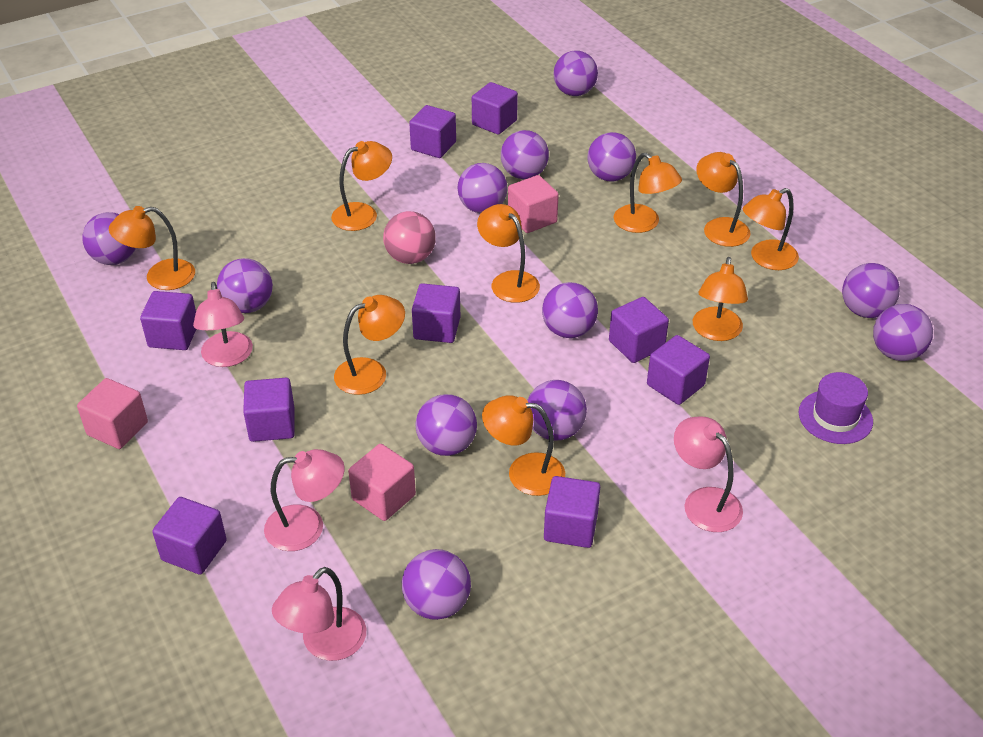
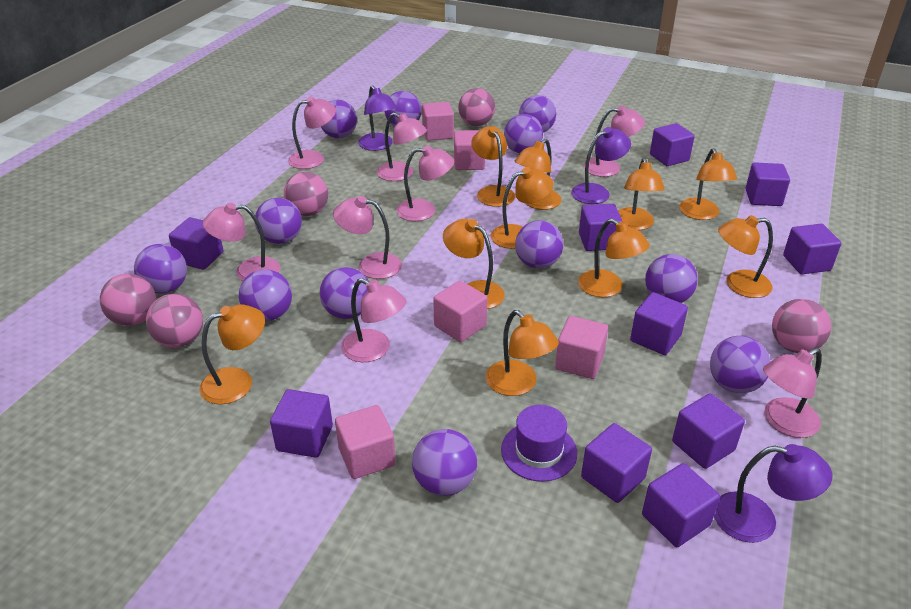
orange lamp: [109,206,195,290] [331,141,392,231] [334,295,405,395] [477,204,540,303] [482,395,565,496] [613,153,682,233] [693,257,748,341] [696,152,750,247] [743,188,799,270] = 9 -> [199,304,265,404] [443,219,505,309] [471,126,515,207] [486,310,559,396] [491,167,553,249] [515,139,561,210] [578,219,650,297] [618,158,665,230] [679,148,737,220] [718,215,773,298] = 10
pink ball: [383,211,436,264] = 1 -> [100,274,156,326] [146,294,203,348] [284,172,328,216] [458,88,495,126] [772,299,831,353] = 5
pink cube: [77,378,148,449] [348,444,416,521] [508,175,559,233] = 3 -> [335,405,396,479] [422,102,454,141] [433,281,488,342] [454,130,485,170] [555,316,608,379] = 5
pink lamp: [193,282,253,367] [264,449,345,551] [272,567,366,661] [674,416,743,532] = 4 -> [203,203,280,281] [288,96,336,169] [333,196,402,279] [341,278,407,362] [377,113,427,181] [396,145,454,221] [584,106,645,177] [763,348,822,438] = 8
purple cube: [140,291,196,350] [152,497,227,575] [243,378,295,442] [409,105,456,158] [412,283,460,343] [472,82,518,135] [544,476,600,548] [609,297,669,363] [647,335,710,405] = 9 -> [169,217,224,270] [270,389,333,458] [579,204,622,251] [581,423,652,503] [630,292,688,355] [642,463,720,547] [650,123,695,166] [672,394,745,469] [745,162,790,206] [783,224,841,274] = 10
purple lamp: none = 0 -> [358,85,397,151] [571,127,631,204] [714,444,832,543] = 3

